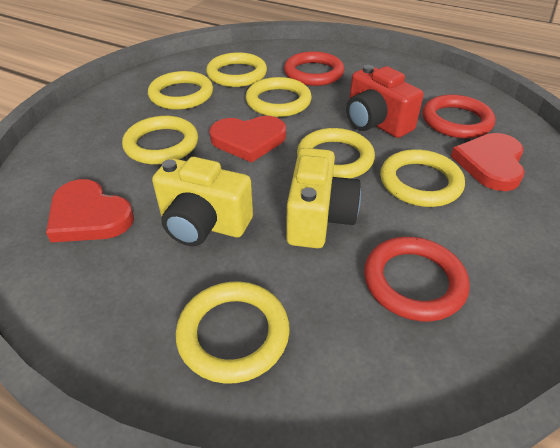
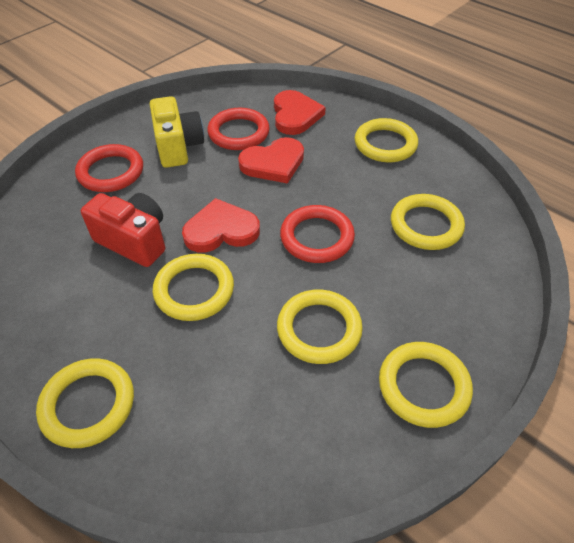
yellow camera: [152,157,253,246] [286,148,361,248] = 2 -> [150,96,204,168] = 1
yellow ring: [122,116,198,165] [148,71,213,110] [175,282,290,384] [206,52,267,87] [246,77,312,117] [297,128,375,179] [380,149,465,207] = 7 -> [36,358,134,448] [153,254,234,321] [277,289,363,364] [355,118,418,163] [379,342,473,428] [391,194,465,250] = 6

